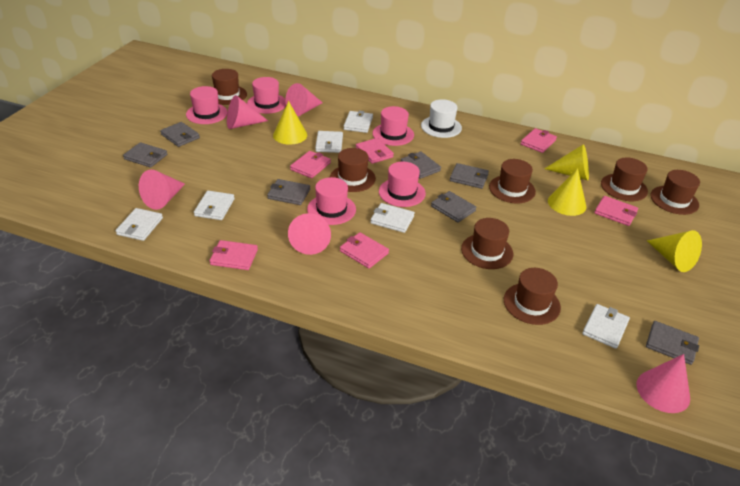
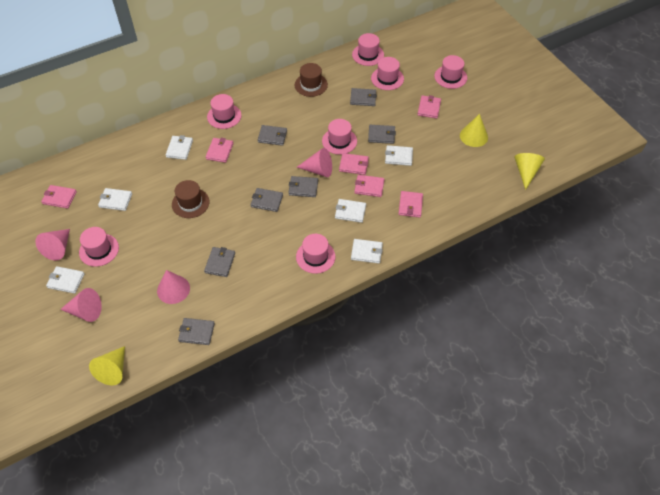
brown hat: [212,69,247,105] [330,148,376,192] [461,218,513,269] [489,159,536,203] [504,268,561,325] [601,157,648,201] [650,170,700,215] = 7 -> [172,180,209,218] [295,63,328,97] = 2
pink cone: [139,170,185,210] [227,95,268,129] [285,83,323,116] [288,213,331,255] [637,354,690,413] = 5 -> [35,229,70,261] [60,288,102,322] [157,270,190,304] [297,148,332,177] = 4
pink hat: [186,86,228,124] [247,77,286,114] [307,177,356,225] [373,106,414,146] [379,162,426,207] = 5 -> [79,227,119,267] [207,94,242,129] [296,234,335,274] [322,119,357,155] [352,33,384,66] [371,57,404,90] [434,55,467,89] = 7
white hat: [421,99,462,138] = 1 -> none = 0
yellow cone: [273,101,307,145] [544,144,589,181] [548,168,587,216] [647,230,702,272] = 4 -> [89,346,125,385] [460,114,488,147] [514,153,545,190] = 3

